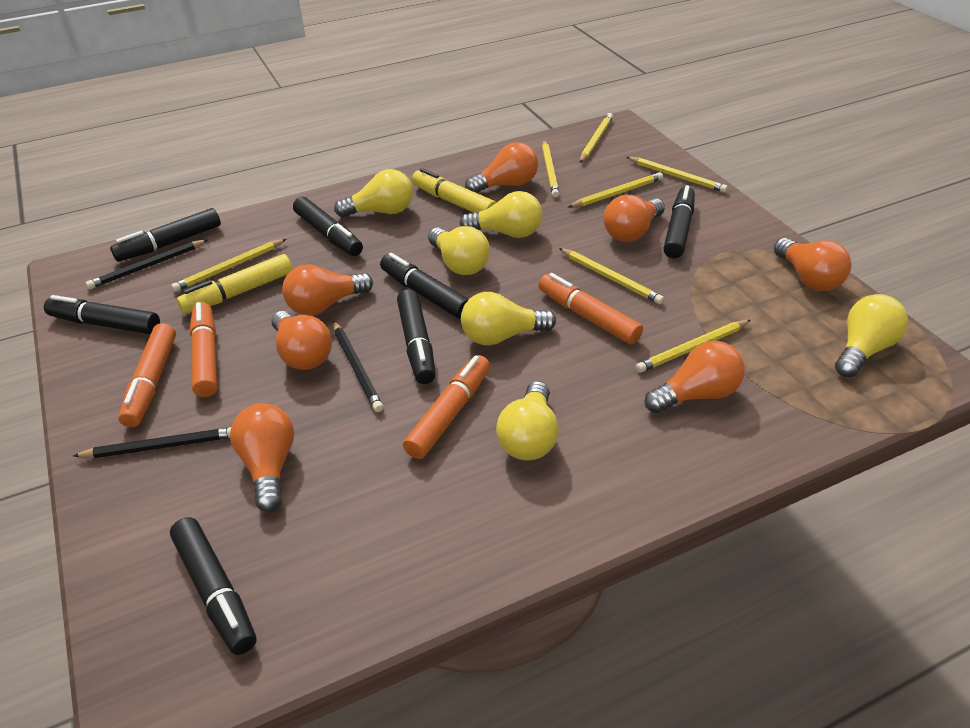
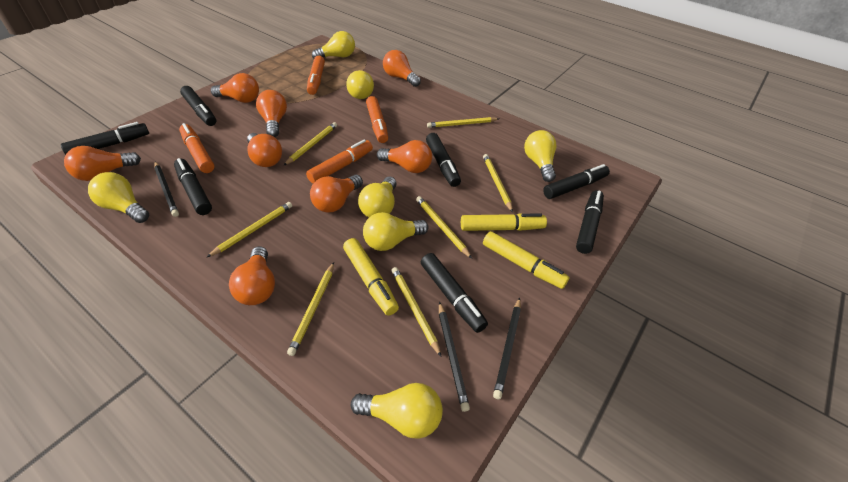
orange light bulb: [230,403,294,512] [272,311,332,370] [282,264,373,316] [465,142,538,193] [604,195,665,242] [645,341,745,413] [774,238,851,291] = 7 -> [64,146,141,181] [211,73,259,103] [229,246,275,305] [247,133,282,167] [256,90,287,137] [310,175,363,213] [377,140,432,173] [383,50,421,87] = 8
yellow light bulb: [334,169,413,217] [428,226,490,275] [460,191,542,238] [461,292,556,346] [496,381,559,460] [835,294,908,377] = 6 -> [88,172,149,223] [312,31,355,58] [346,70,374,99] [351,383,443,439] [358,177,397,217] [363,212,428,251] [524,130,556,182] = 7
yellow marker: [177,254,292,314] [412,168,496,213] = 2 -> [343,238,399,315] [461,213,547,231] [483,231,569,289] = 3

